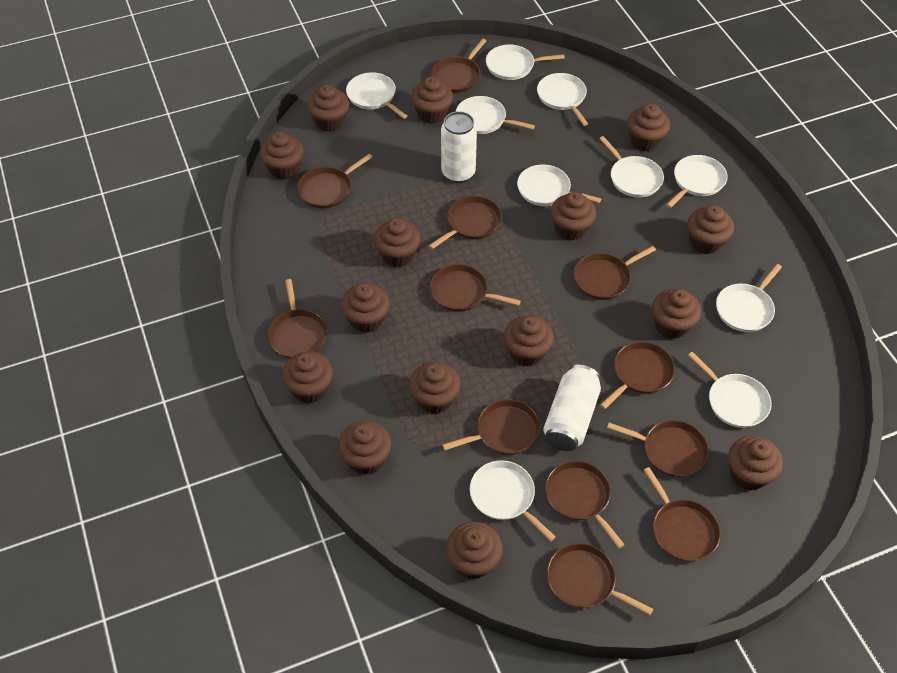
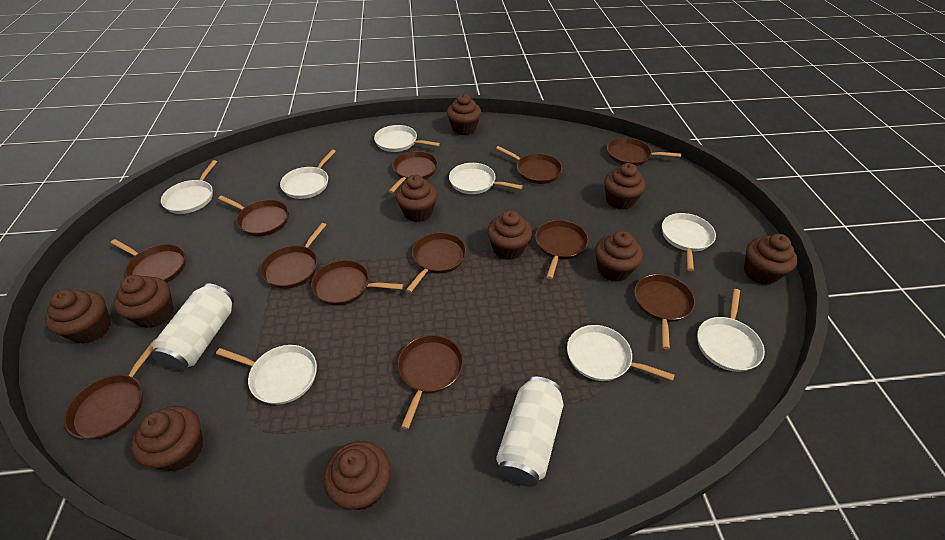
brown cupcake: [260,131,304,180] [282,351,333,404] [307,84,349,132] [338,420,392,475] [341,283,390,333] [374,218,421,267] [409,362,461,414] [411,76,453,124] [446,522,503,579] [504,316,554,367] [551,192,596,241] [627,104,670,151] [652,289,701,339] [687,205,734,254] [728,436,783,490] = 15 -> [45,290,111,344] [114,275,174,328] [131,406,203,471] [323,441,391,510] [396,175,437,222] [447,94,481,136] [487,210,532,260] [595,231,643,282] [604,163,646,210] [744,234,798,285] = 10
white pan: [346,72,408,119] [456,96,535,134] [470,460,556,541] [486,45,565,80] [517,165,601,206] [537,73,588,126] [599,136,664,197] [666,155,728,208] [688,352,772,428] [716,264,782,332] = 10 -> [161,160,217,214] [216,345,317,404] [280,150,336,199] [374,125,440,152] [449,163,523,194] [567,325,674,381] [662,213,716,271] [697,289,765,372] = 8

